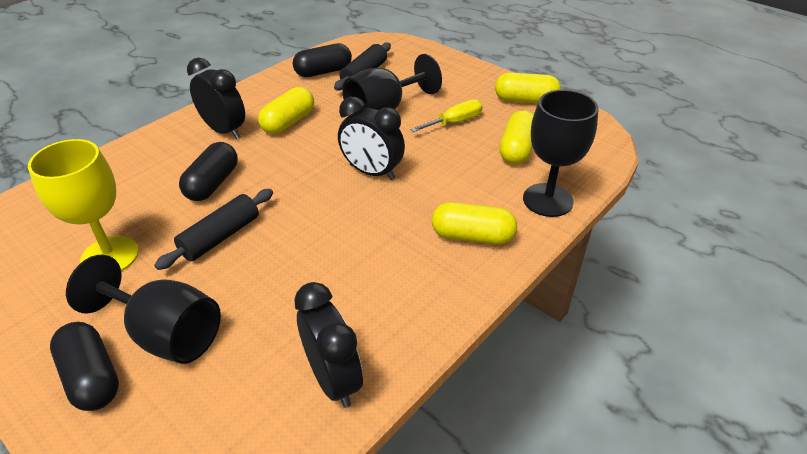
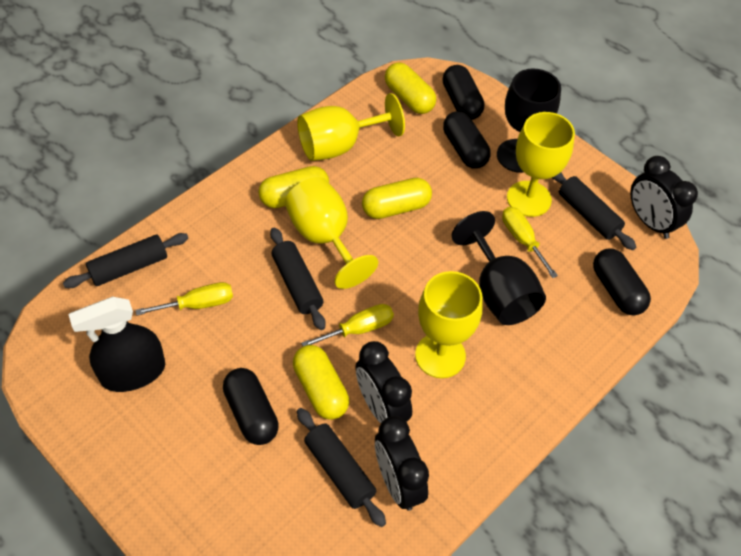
black capsule: [50,322,119,411] [179,142,238,201] [293,43,352,77] = 3 -> [223,368,279,445] [443,65,485,120] [443,111,491,169] [593,248,651,315] = 4
black goblet: [66,255,221,364] [342,54,442,110] [523,90,599,217] = 3 -> [452,211,546,325] [497,68,561,173] = 2
black rolling pin: [154,189,273,270] [334,43,391,90] = 2 -> [63,233,188,288] [270,228,325,330] [297,408,386,527] [552,172,636,250] = 4
black spray bottle: none = 0 -> [68,296,165,392] = 1
yellow goblet: [28,139,139,271] = 1 -> [285,177,378,289] [297,93,405,161] [415,271,482,378] [507,112,575,217] = 4
yellow screwdriver: [410,99,483,132] = 1 -> [135,282,233,316] [301,304,394,346] [502,207,558,278] = 3

